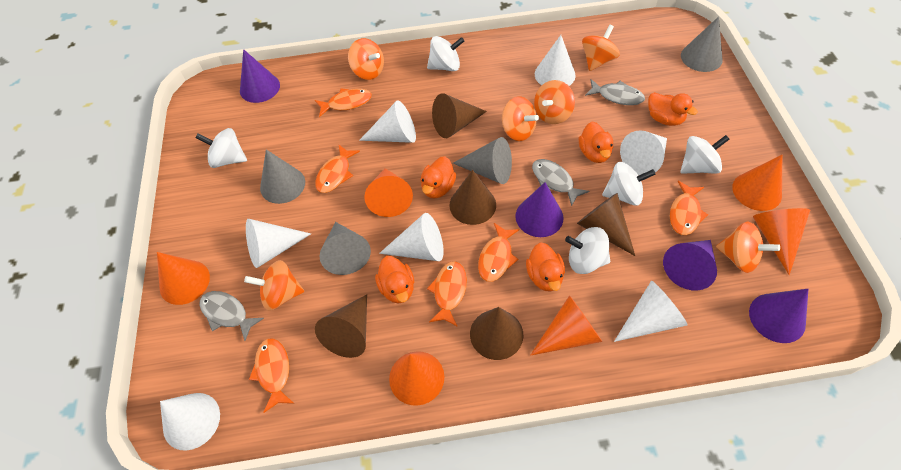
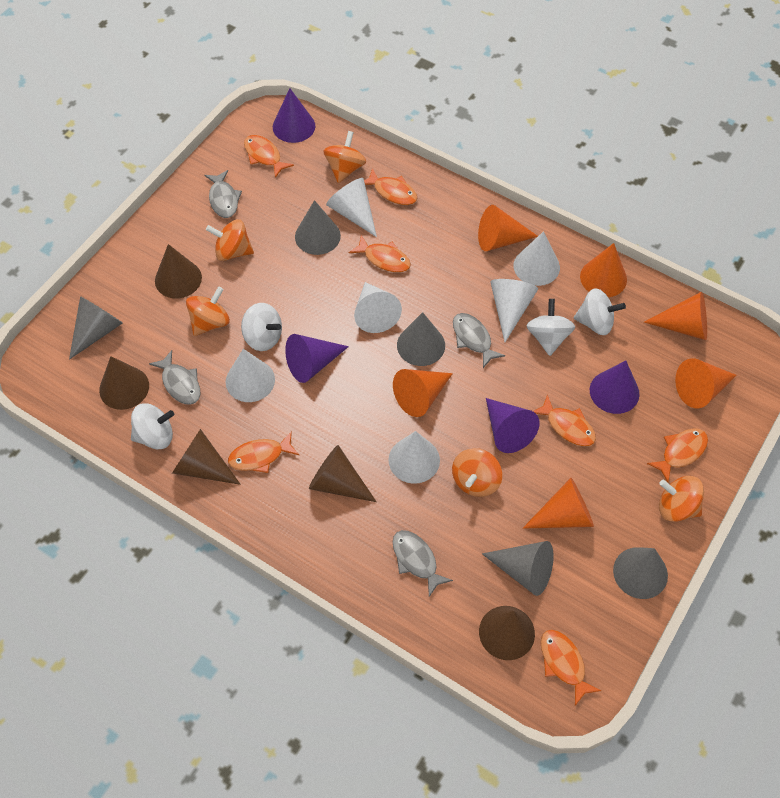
grey cone: [260,150,305,204] [320,222,371,275] [453,137,512,184] [681,16,723,72] = 4 -> [69,296,123,360] [295,200,341,255] [397,312,445,366] [482,541,554,596] [613,547,668,599] = 5
grey fish: [199,291,264,341] [532,159,589,206] [585,79,645,105] = 3 -> [149,350,200,405] [205,170,242,218] [392,530,453,597] [453,313,505,368] = 4
orange duck: [375,256,414,304] [420,156,456,198] [526,242,565,291] [579,122,613,163] [648,92,698,126] = 5 -> none = 0
orange fish: [249,338,294,413] [315,88,372,117] [315,144,360,193] [427,261,467,327] [478,223,519,282] [670,181,708,235] = 6 -> [228,431,300,473] [244,135,294,178] [349,235,411,273] [364,168,417,205] [533,394,596,446] [541,630,601,706] [647,428,708,482] = 7
orange spinning top: [244,260,304,311] [348,38,384,80] [502,96,539,141] [534,80,575,124] [582,24,620,71] [716,221,780,273] = 6 -> [186,286,230,336] [206,219,254,261] [323,131,366,183] [452,448,502,497] [659,476,704,522] = 5
white cone: [160,393,220,451] [246,219,311,268] [359,100,416,143] [379,213,444,261] [535,35,576,86] [614,281,688,342] [620,130,667,175] = 7 -> [226,349,275,402] [326,178,377,237] [354,282,402,333] [389,431,440,484] [491,279,538,342] [513,231,560,286] = 6
white spinning top: [196,128,247,168] [427,36,464,71] [565,227,610,274] [602,162,656,206] [680,135,730,174] = 5 -> [131,403,174,450] [241,303,282,351] [527,299,575,356] [574,288,626,335] = 4

